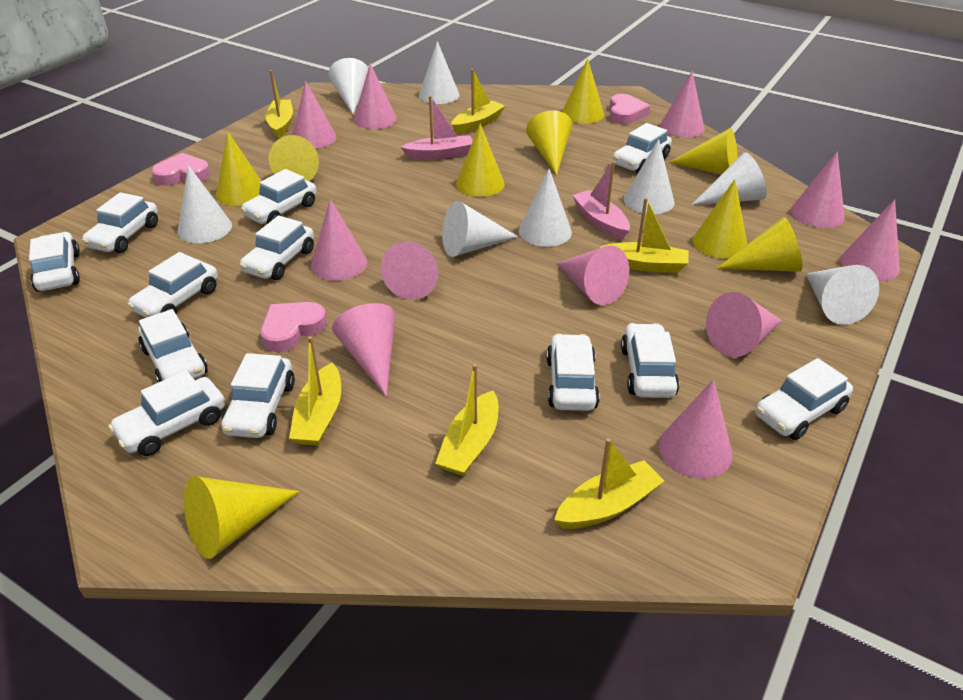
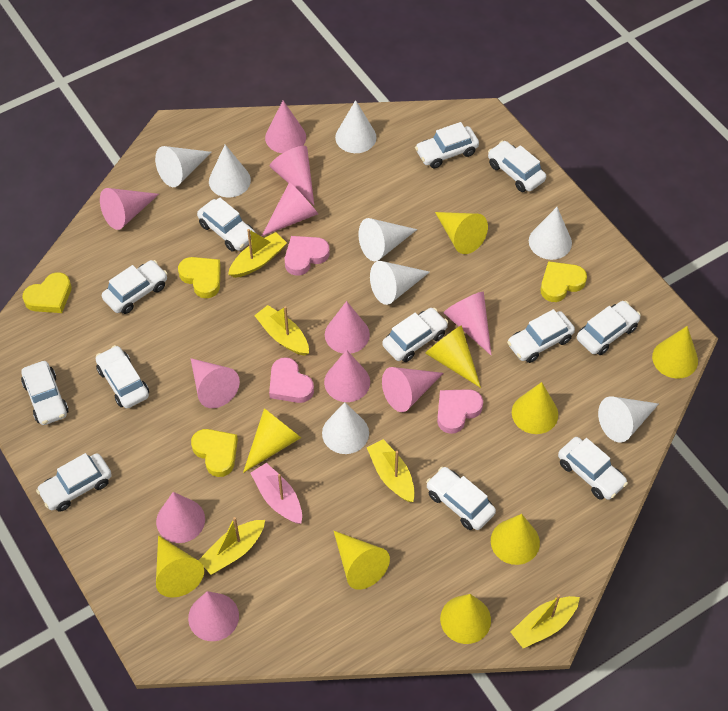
pink boat: [401,96,473,160] [572,161,630,239] = 2 -> [250,463,302,524] = 1
yellow boat: [266,70,293,138] [289,336,341,446] [435,364,498,476] [451,69,505,134] [554,438,664,529] [599,198,689,273] = 6 -> [198,517,265,575] [228,229,287,278] [254,305,309,356] [367,439,415,502] [511,594,580,648] = 5
yellow heart: none = 0 -> [22,272,72,313] [178,257,221,298] [191,429,238,477] [541,261,587,302] = 4

